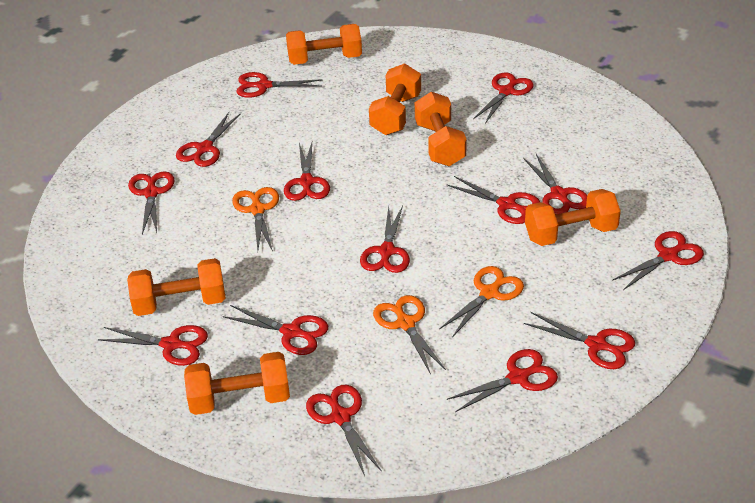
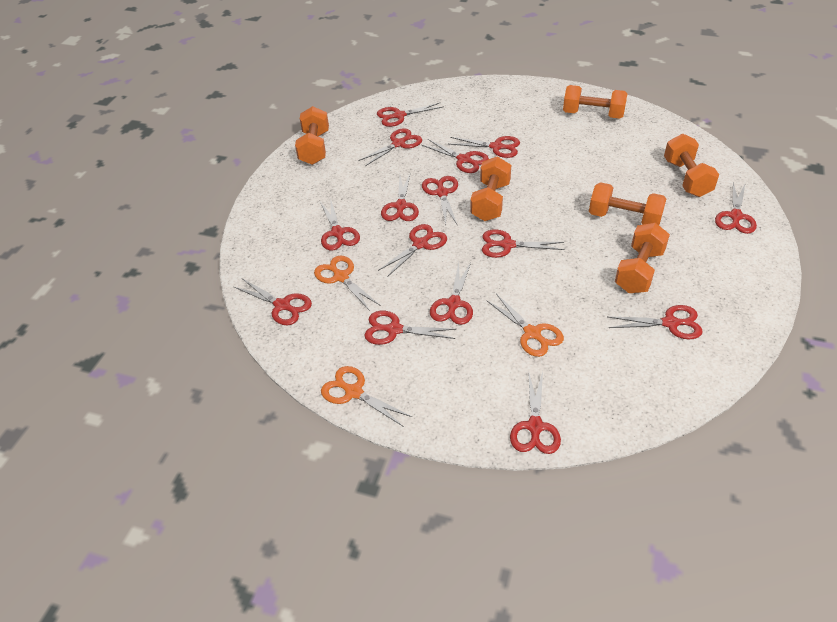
red scissors: [98,325,208,366] [128,171,175,234] [176,112,241,167] [223,305,328,355] [236,72,323,98] [284,143,330,201] [306,385,382,476] [360,206,410,273] [447,176,540,224] [447,349,558,412] [473,72,534,124] [523,154,587,215] [524,312,635,369] [612,231,704,290] = 14 -> [234,279,312,325] [320,198,360,251] [358,128,422,166] [364,311,457,345] [377,102,444,127] [378,224,447,277] [381,172,419,221] [422,139,489,173] [422,176,458,225] [430,262,473,325] [450,136,520,158] [482,229,565,258] [510,370,561,454] [607,305,703,339] [715,183,757,234] = 15

